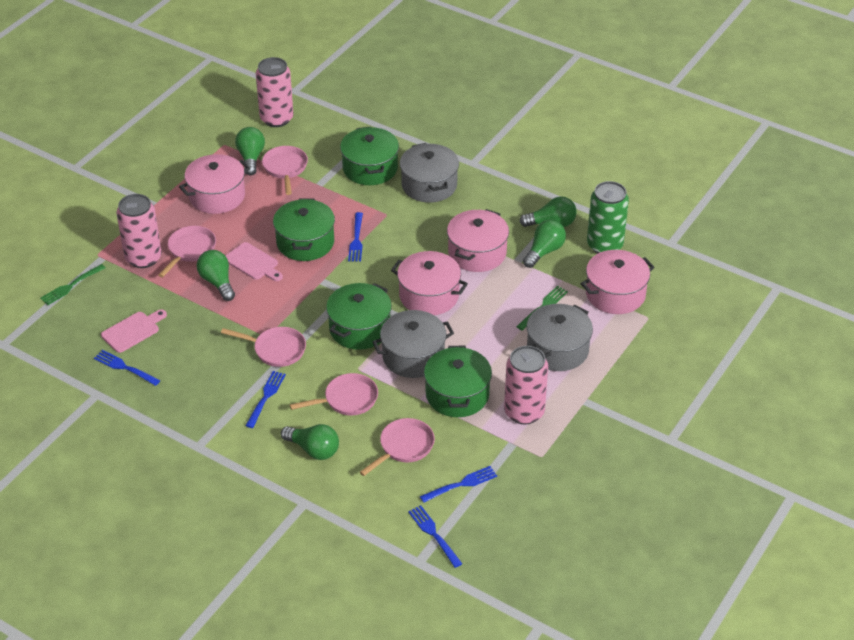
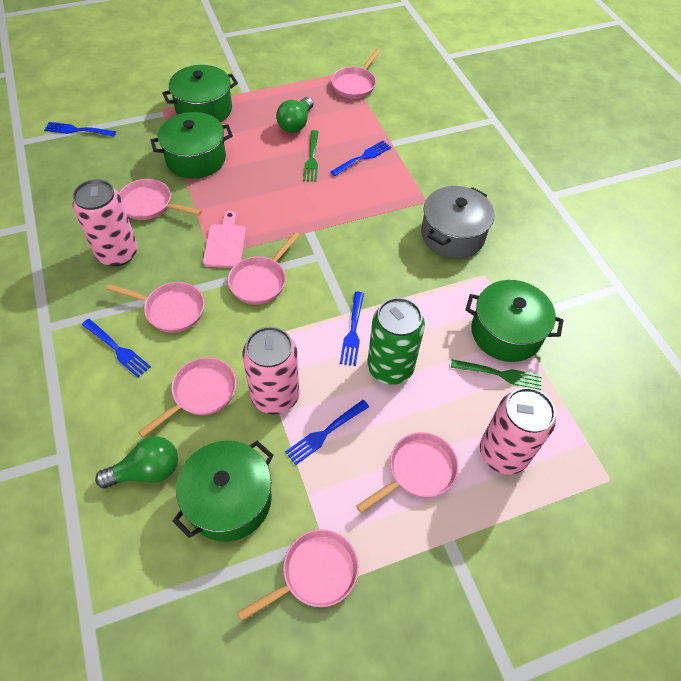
green light bulb: [197,250,235,301] [235,127,265,175] [281,424,339,460] [519,196,577,227] [523,220,566,268] = 5 -> [95,436,178,488] [276,97,314,133] = 2
grey pot: [372,310,454,378] [400,143,459,203] [527,304,593,371] = 3 -> [421,186,494,259] = 1
pink cutting board: [101,309,167,353] [226,242,283,281] = 2 -> [203,211,246,268] = 1
pink pan: [158,226,216,277] [221,327,306,367] [262,146,308,195] [290,373,378,416] [360,418,435,476] = 5 -> [106,282,204,333] [119,179,202,220] [138,357,236,437] [228,232,300,304] [237,529,359,621] [331,49,380,99] [356,432,459,513] = 7
pink pot: [179,154,250,214] [391,251,468,315] [447,209,509,272] [581,250,655,314] = 4 -> none = 0

